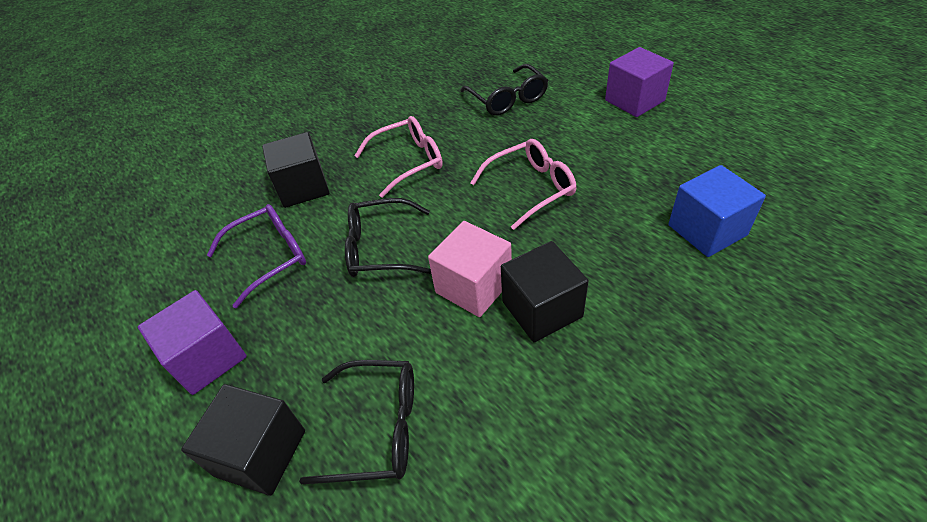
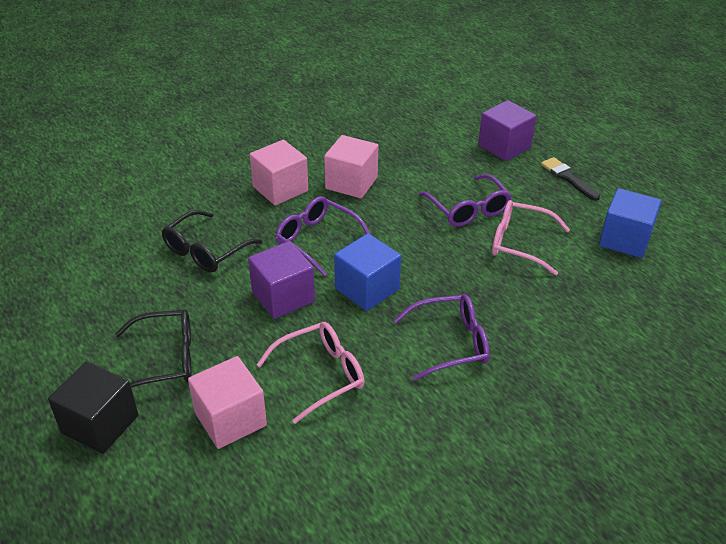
black brush: none = 0 -> [541,157,600,201] = 1
black cube: [181,384,305,496] [262,132,330,208] [501,241,589,343] = 3 -> [48,361,138,454] = 1
black glasses: [299,360,414,484] [345,198,431,277] [460,64,548,115] = 3 -> [115,309,192,388] [162,210,262,273] = 2
blue cube: [668,165,766,257] = 1 -> [334,233,401,311] [599,188,662,258] = 2
pink cube: [428,221,512,317] = 1 -> [188,356,267,449] [250,140,308,206] [324,135,378,198] = 3
purple glasses: [207,204,306,308] = 1 -> [275,196,371,276] [394,294,490,381] [419,174,512,227] = 3

